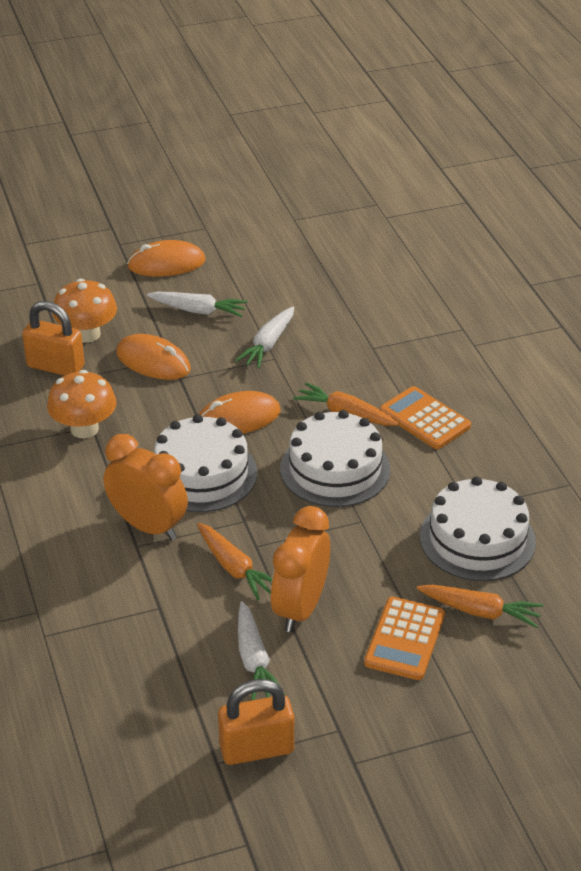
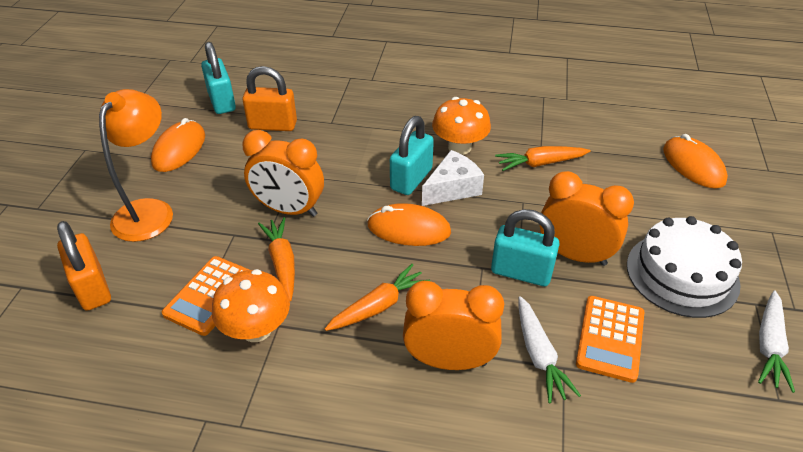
orange clock: [104,434,188,540] [271,506,330,632] = 2 -> [242,130,324,217] [403,281,504,370] [539,171,634,266] = 3
orange lamp: none = 0 -> [99,89,173,242] = 1
turquoise padlock: none = 0 -> [201,42,236,114] [390,116,434,195] [491,209,560,286] = 3
white cake: [154,414,257,512] [280,410,390,507] [420,476,536,581] = 3 -> [627,216,742,318] = 1
white carrot: [147,292,248,317] [235,306,294,369] [238,601,285,701] = 3 -> [519,296,581,404] [758,290,795,393] = 2
white cheese: none = 0 -> [422,150,484,206] = 1

